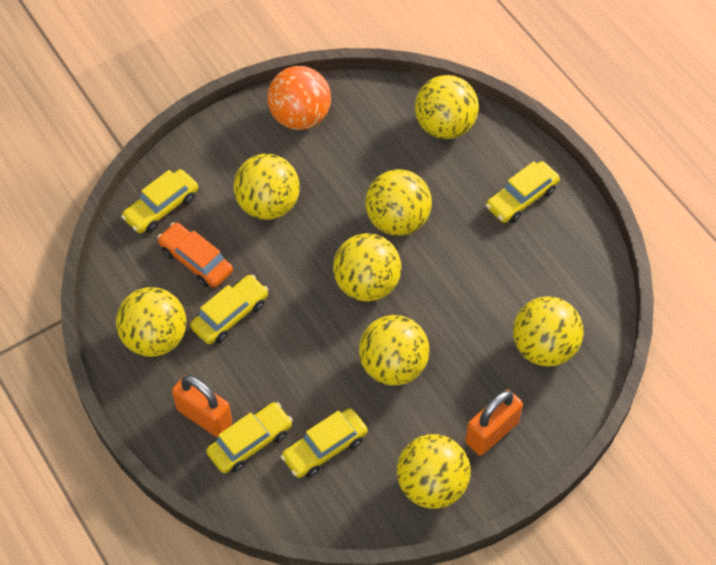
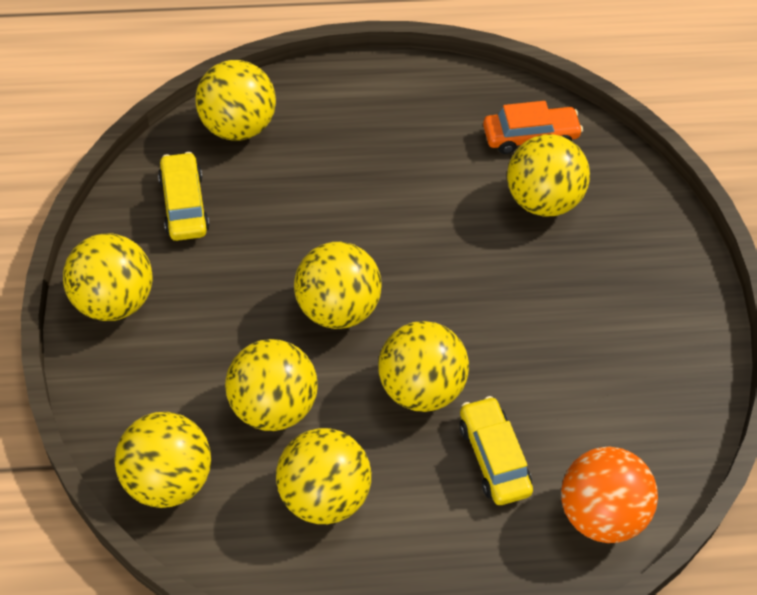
orange padlock: [172,375,232,437] [465,389,523,456] = 2 -> none = 0
yellow car: [121,169,198,233] [190,275,269,344] [206,402,293,473] [281,408,368,478] [486,161,560,223] = 5 -> [158,152,209,241] [459,396,533,505] = 2

